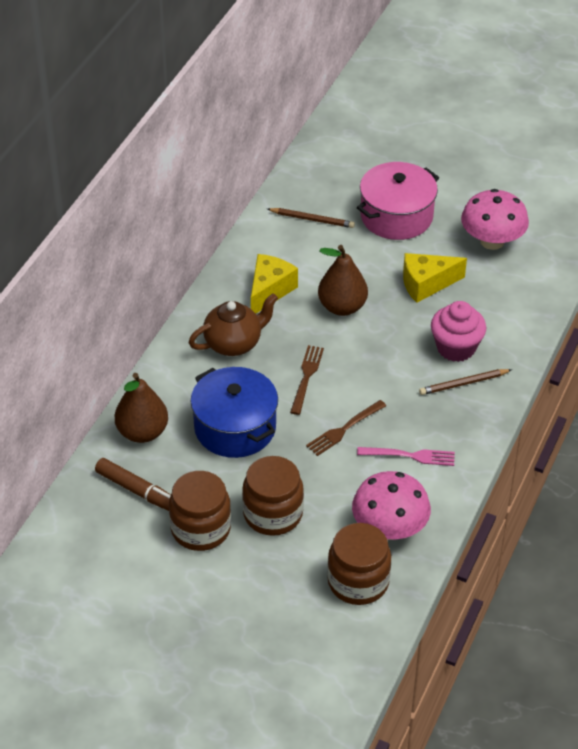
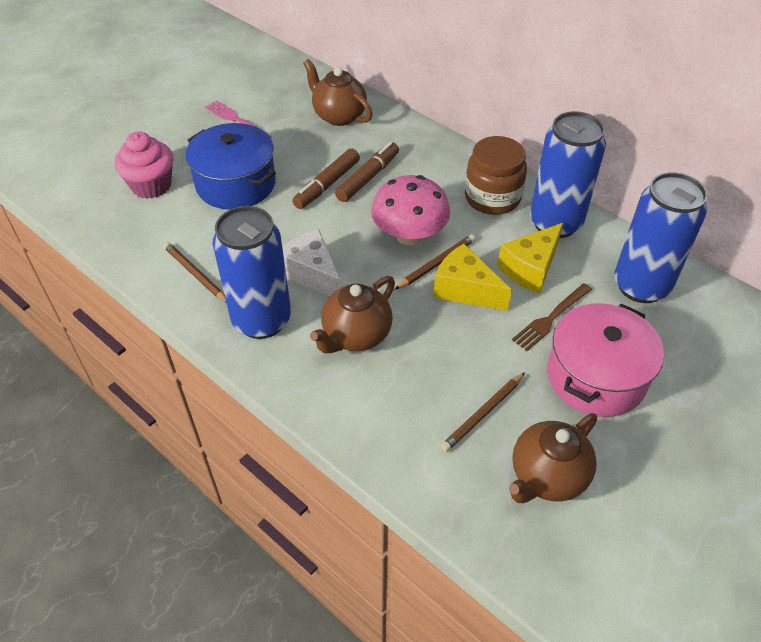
blue can: none = 0 -> [212,206,291,339] [530,111,606,238] [614,172,708,303] = 3
brown fork: [290,345,324,415] [306,400,386,456] = 2 -> [512,283,592,351] = 1
brown jar: [169,471,231,551] [242,456,304,536] [327,523,391,605] = 3 -> [465,136,527,215] = 1
brown marker: [95,458,171,511] = 1 -> [292,148,360,209] [335,142,399,202] = 2
brown pear: [115,373,168,443] [318,245,368,316] = 2 -> none = 0
brown pencil: [267,208,355,228] [419,369,512,395] = 2 -> [163,242,226,302] [394,234,476,290] [440,372,525,452] = 3
brown teapot: [189,293,278,356] = 1 -> [303,59,373,126] [310,276,395,353] [509,413,597,503] = 3
pink mushroom: [352,471,431,540] [461,189,529,250] = 2 -> [371,175,450,246] = 1
white cheese: none = 0 -> [282,229,341,296] = 1

